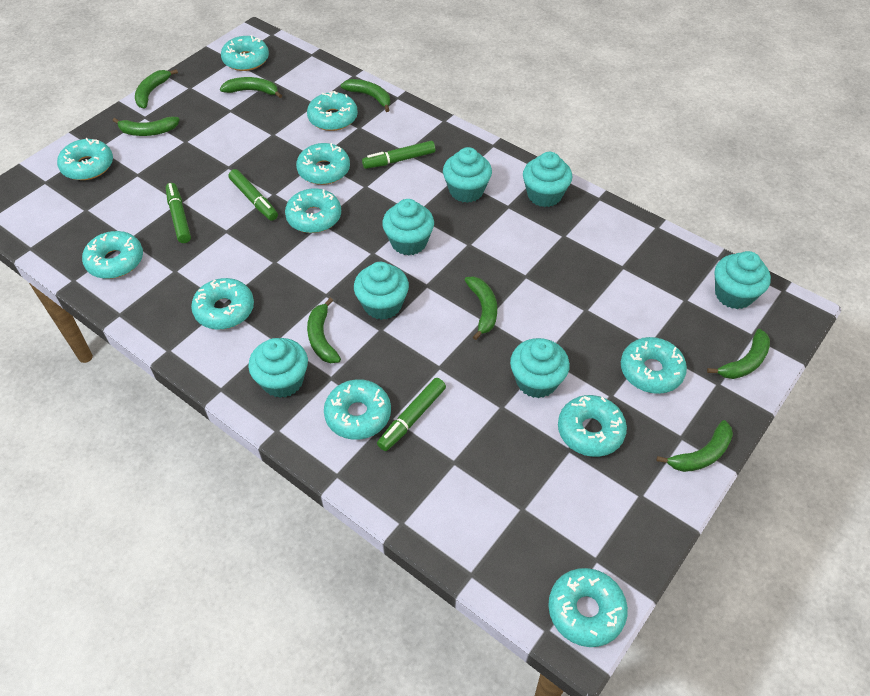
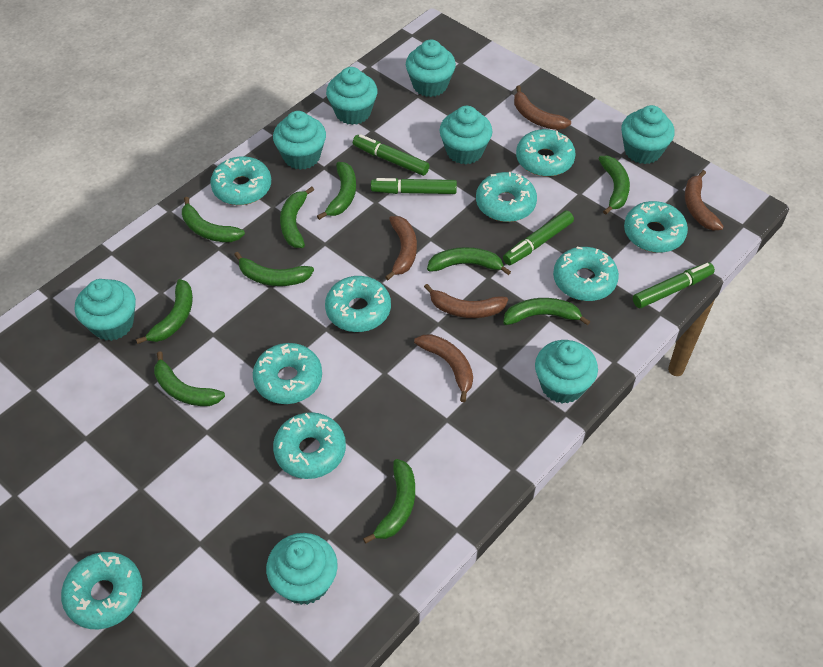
brown banana: none = 0 -> [385,216,417,280] [414,334,473,402] [424,284,508,318] [514,86,571,130] [685,170,724,230] = 5
green banana: [113,117,180,136] [135,69,178,108] [220,77,282,98] [307,298,341,363] [341,79,390,112] [465,276,497,340] [656,420,733,472] [707,329,770,379] = 8 -> [136,279,193,344] [154,351,225,406] [182,197,245,242] [234,252,314,286] [280,187,314,248] [317,162,356,220] [363,459,415,544] [427,247,511,275] [503,298,590,326] [599,156,630,215] = 10
turquoise cupcake: [248,338,308,398] [354,262,409,320] [382,199,434,256] [443,147,492,203] [510,338,570,398] [523,152,572,207] [715,251,771,309] = 7 -> [75,279,136,341] [266,533,338,605] [273,111,326,170] [326,67,377,125] [406,40,456,97] [439,106,492,165] [535,340,598,403] [621,105,675,164] = 8
turquoise donut: [57,138,113,180] [82,231,143,279] [191,278,254,330] [221,35,269,71] [285,188,341,233] [296,143,350,185] [307,91,358,131] [324,379,391,440] [548,568,628,647] [558,395,627,457] [621,337,687,394] = 11 -> [61,552,142,629] [210,156,271,205] [253,343,322,404] [273,412,346,479] [325,276,391,332] [476,172,537,222] [516,129,576,177] [553,247,619,301] [624,201,688,253] = 9

